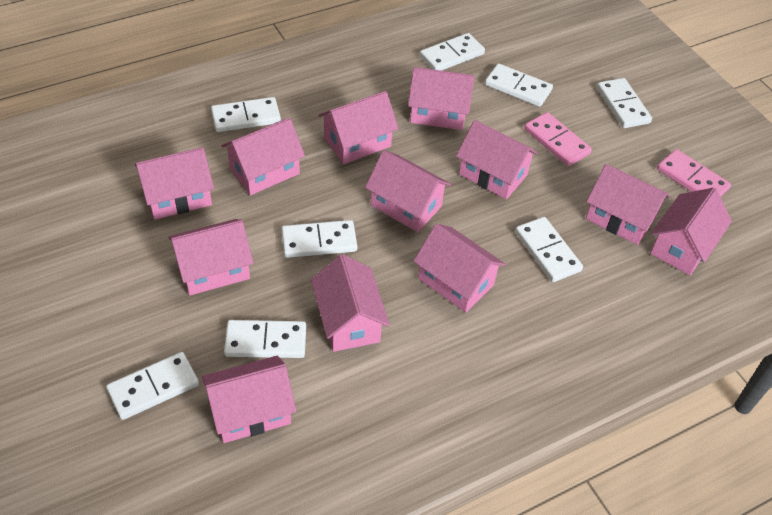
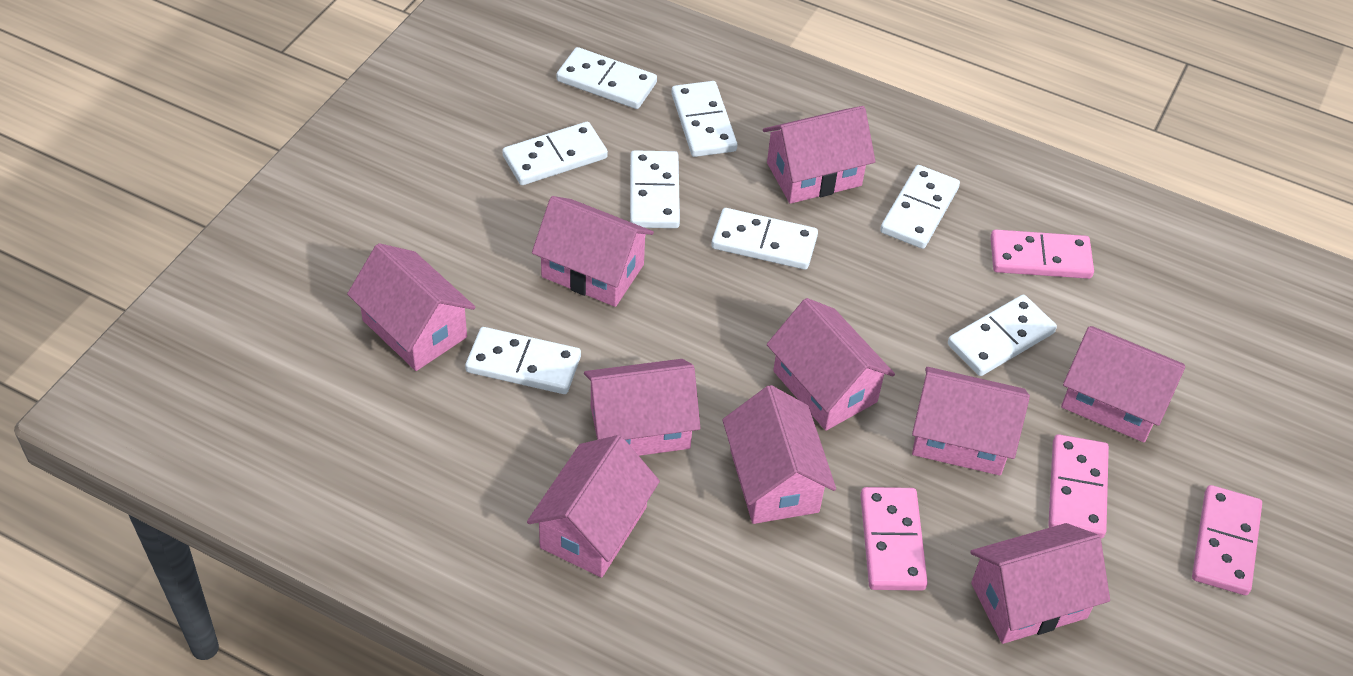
pink domino: [524,112,592,166] [657,149,731,197] = 2 -> [860,487,928,591] [990,230,1094,279] [1048,434,1109,539] [1192,485,1262,595] = 4
pink house: [135,147,214,220] [168,219,254,295] [202,356,296,443] [221,118,305,195] [311,254,390,352] [318,91,399,164] [365,150,451,232] [408,67,475,130] [414,224,506,312] [456,120,538,199] [586,164,669,245] [650,188,732,275] = 12 -> [347,243,476,371] [527,435,660,578] [532,196,654,307] [584,359,700,456] [722,385,836,524] [763,106,876,204] [767,298,895,431] [912,367,1030,475] [970,523,1110,644] [1061,326,1185,442] = 10

